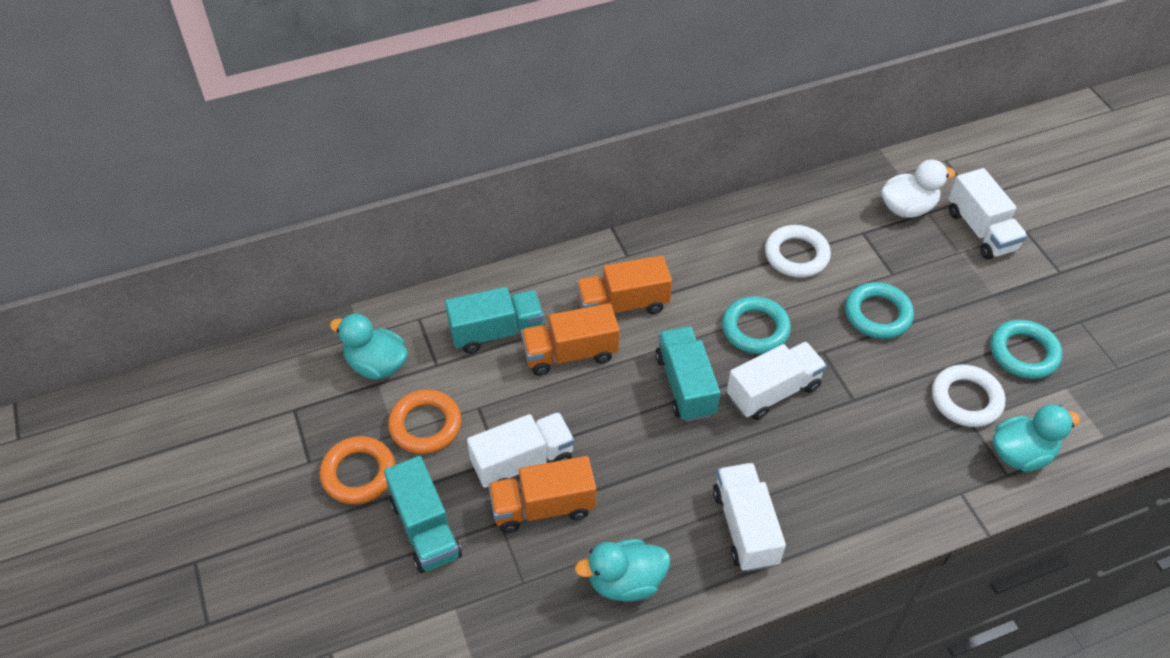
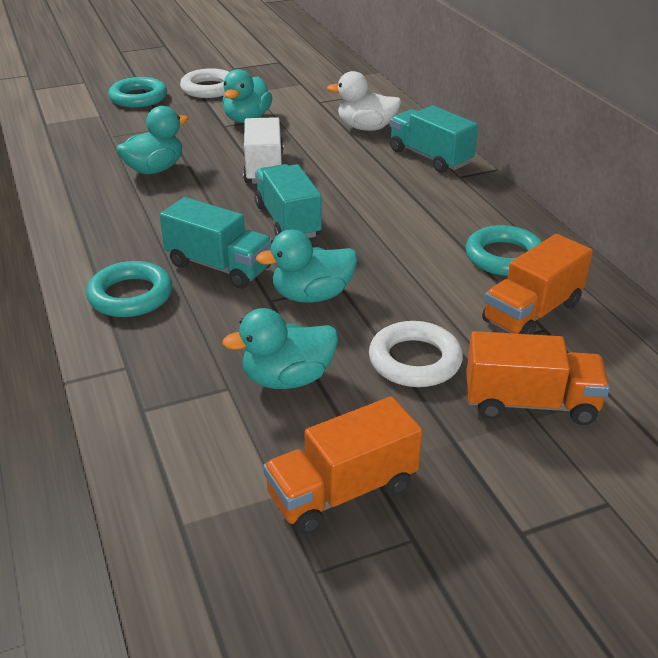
orange ring: [319,436,395,504] [388,389,462,454] = 2 -> none = 0
turquoise duck: [330,314,408,380] [575,539,670,602] [993,404,1080,472] = 3 -> [117,106,188,174] [222,69,272,123] [222,308,338,389] [256,229,357,303] = 4
white truck: [467,412,574,488] [713,463,786,572] [727,342,827,420] [949,168,1028,260] = 4 -> [243,117,284,184] = 1

